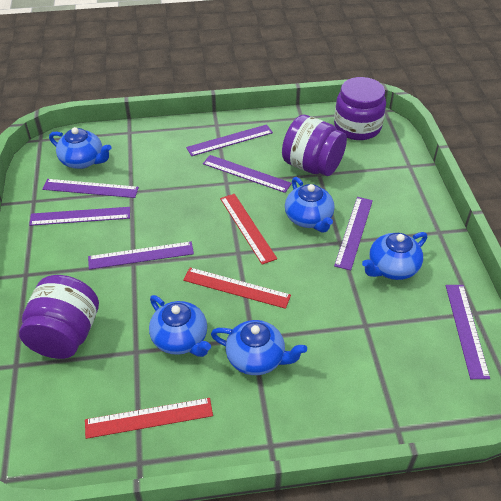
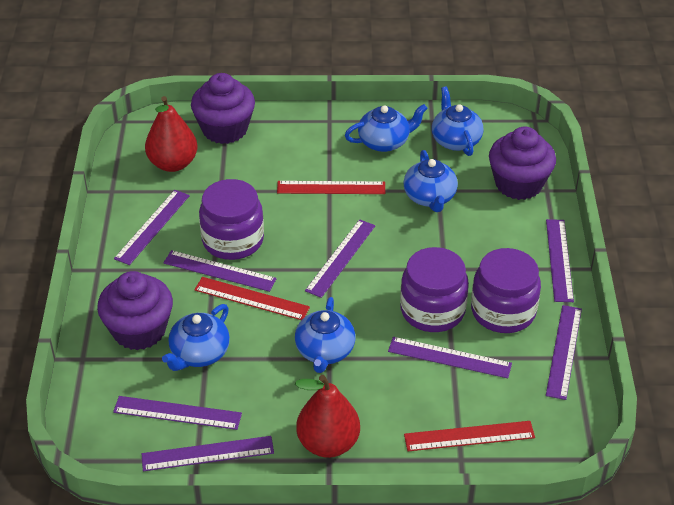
purple cupcake: none = 0 -> [97,271,173,350] [191,73,255,144] [489,127,556,200] = 3
purple ruler: [29,207,130,226] [42,179,139,198] [88,241,194,269] [186,124,273,156] [203,155,292,193] [334,197,373,270] [446,285,490,379] = 7 -> [113,396,242,430] [114,190,190,265] [142,436,274,471] [164,250,277,292] [305,219,375,298] [388,337,512,378] [546,219,574,302] [546,305,582,400] = 8
red pear: none = 0 -> [145,96,197,172] [295,375,360,458] = 2

